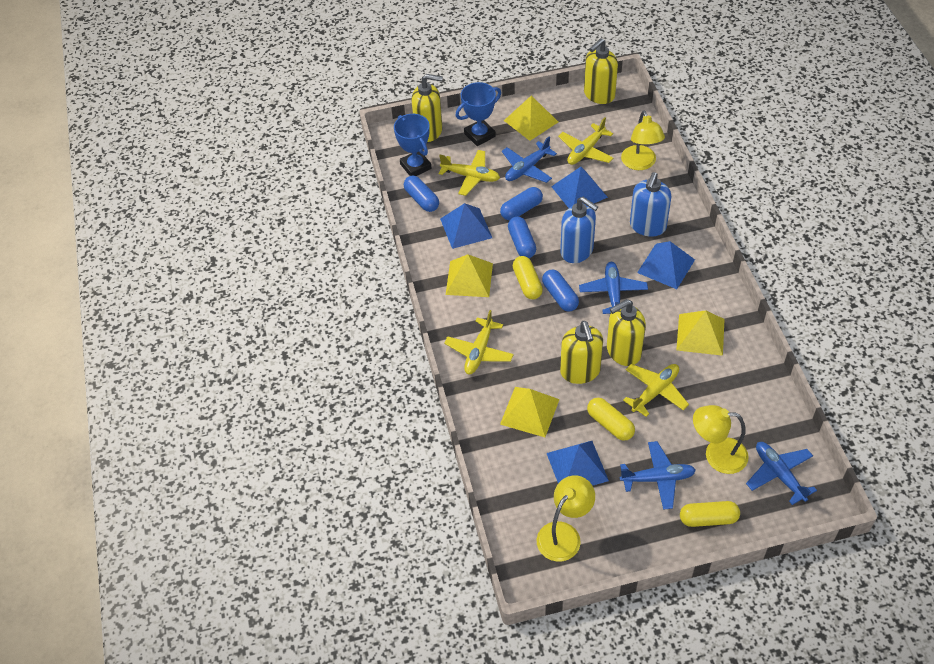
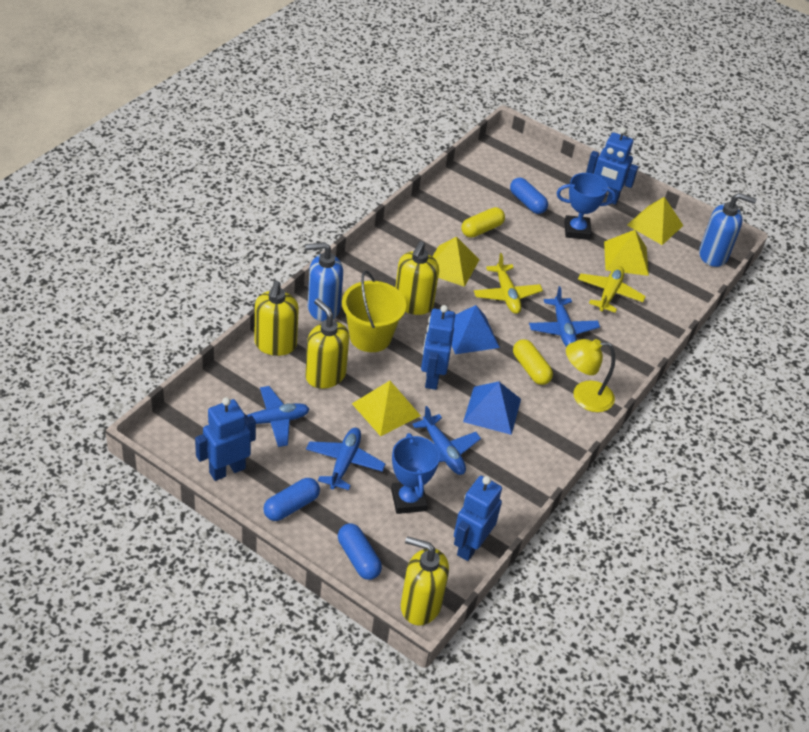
blue capsule: [404,176,439,212] [500,187,543,220] [508,217,536,258] [542,270,579,311] = 4 -> [263,478,320,521] [338,523,382,580] [510,178,548,214] = 3
blue pyramid: [440,203,492,249] [547,441,609,486] [551,167,608,208] [637,241,695,289] = 4 -> [452,305,500,354] [463,381,521,435] = 2
blue robot: none = 0 -> [195,397,256,481] [421,305,455,390] [454,476,502,561] [586,127,638,205] = 4
yellow bucket: none = 0 -> [342,270,406,352] = 1
yellow capsule: [513,256,543,299] [587,398,635,441] [680,501,740,527] = 3 -> [461,207,505,238] [513,339,553,385] = 2
yellow lamp: [537,475,595,562] [621,110,665,170] [693,405,749,474] = 3 -> [566,339,615,412] = 1
yellow plane: [439,150,500,196] [444,310,514,374] [558,117,614,165] [623,364,689,417] = 4 -> [474,253,543,314] [578,266,646,313] = 2

